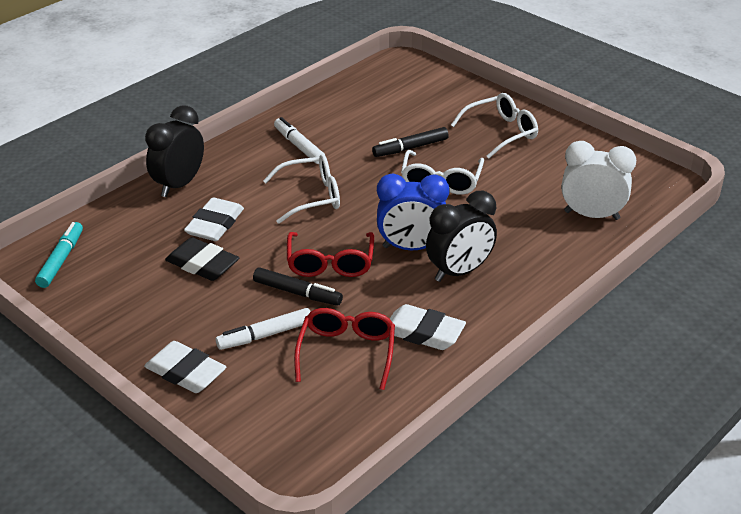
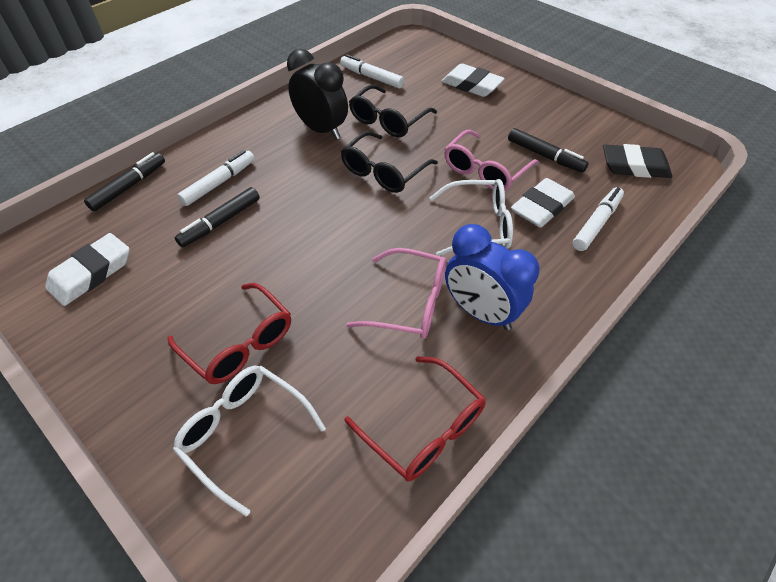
black clock: [145,105,204,197] [426,191,497,282] = 2 -> [287,49,348,140] = 1
black glasses: none = 0 -> [341,131,438,193] [349,85,437,137] = 2
black marker: [253,267,343,306] [372,127,449,157] = 2 -> [84,152,165,212] [175,187,260,248] [508,128,589,173] = 3
pink glasses: none = 0 -> [346,248,446,339] [444,129,539,191] = 2
turquoise marker: [35,222,83,288] = 1 -> none = 0
white clock: [562,141,636,220] = 1 -> none = 0
white glasses: [263,154,340,224] [401,150,484,195] [451,93,538,159] = 3 -> [173,366,326,516] [429,179,513,256] = 2
white marker: [216,308,311,350] [274,117,325,164] = 2 -> [177,150,255,206] [340,54,404,88] [572,187,624,251] = 3

